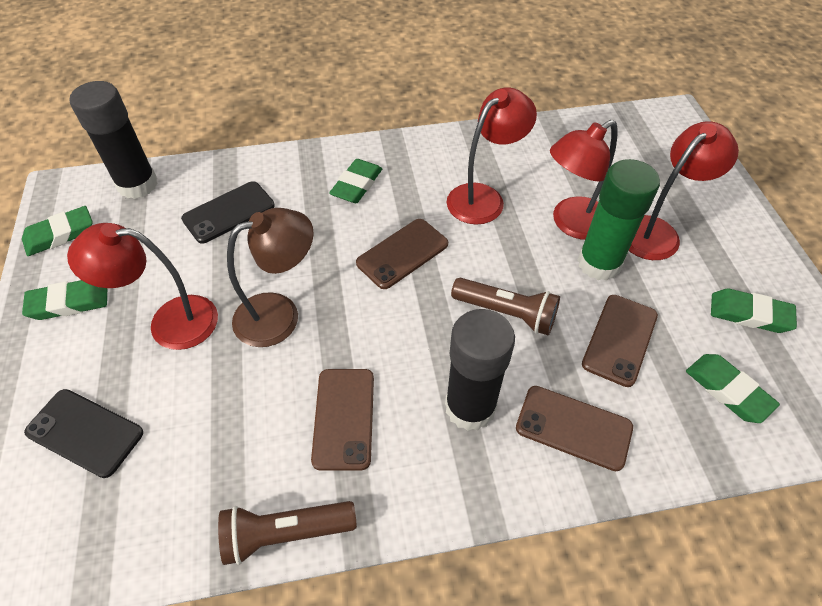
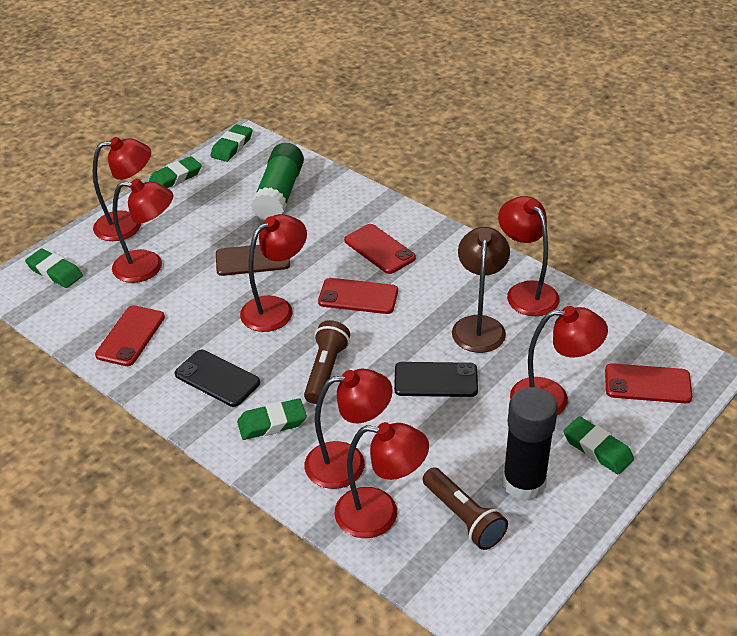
black glue stick: [70,81,158,199] [445,309,515,431] = 2 -> [503,387,558,500] = 1
brown phone: [311,369,374,471] [356,219,448,289] [516,386,633,471] [582,295,658,387] = 4 -> [216,245,290,276] = 1
red lamp: [67,223,218,350] [447,87,537,224] [550,120,618,240] [629,121,739,260] = 4 -> [93,137,151,241] [112,179,173,283] [240,214,307,332] [304,369,393,489] [335,422,429,538] [498,196,560,316] [510,306,608,415] = 7
red phone: none = 0 -> [95,305,165,366] [318,278,398,314] [344,224,416,274] [605,363,692,403] = 4

